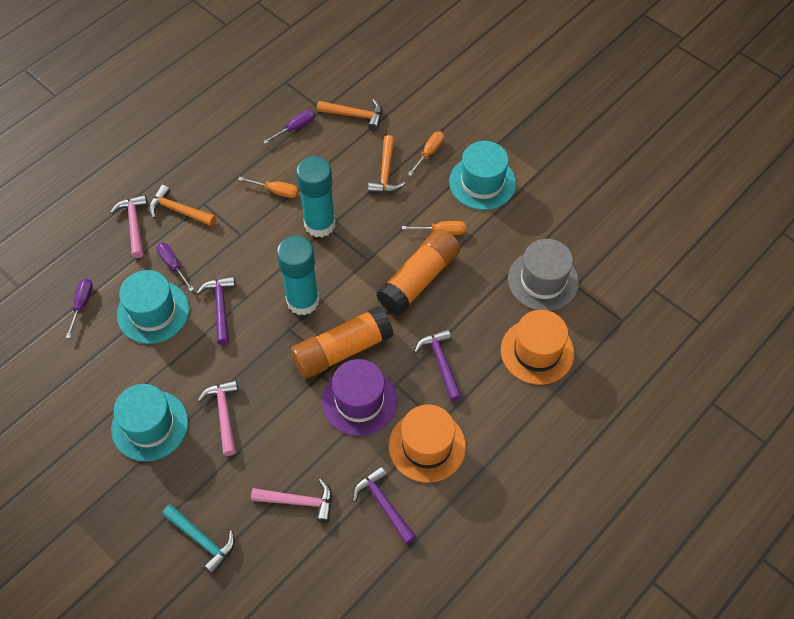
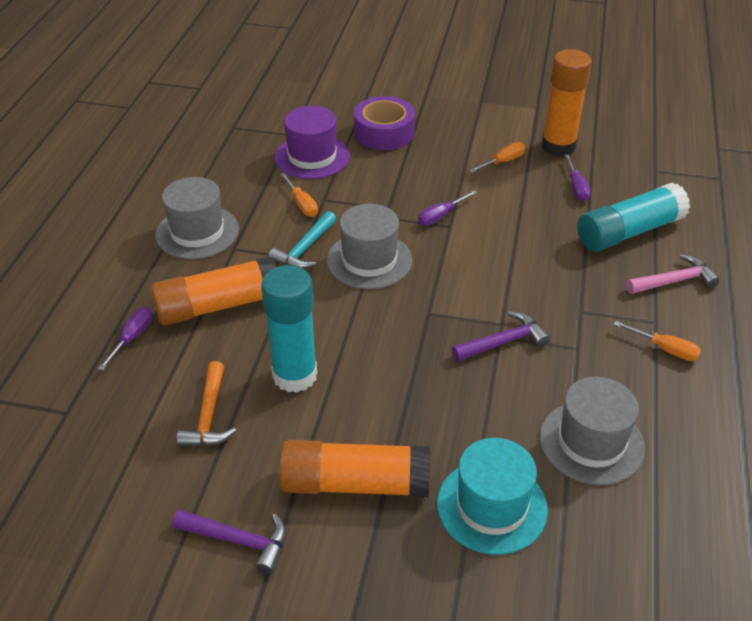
grey hat: [508,239,579,311] = 1 -> [155,177,239,259] [327,204,412,289] [540,377,645,485] = 3
orange glue stick: [291,306,394,379] [376,229,460,316] = 2 -> [151,256,276,325] [279,440,430,497] [542,49,592,157] = 3
orange hammer: [149,185,216,226] [317,99,382,131] [368,135,405,193] = 3 -> [177,361,236,447] = 1
orange hat: [389,405,466,483] [501,310,574,385] = 2 -> none = 0
pink hammer: [110,195,148,258] [198,380,238,456] [251,479,332,523] = 3 -> [626,254,720,294] = 1
purple hammer: [197,276,236,345] [353,466,416,545] [414,329,462,401] = 3 -> [172,509,286,574] [452,311,550,361] = 2
purple tape: none = 0 -> [354,96,415,150] = 1
turquoise hat: [111,384,188,461] [117,270,189,344] [449,141,516,210] = 3 -> [437,438,548,555] = 1

